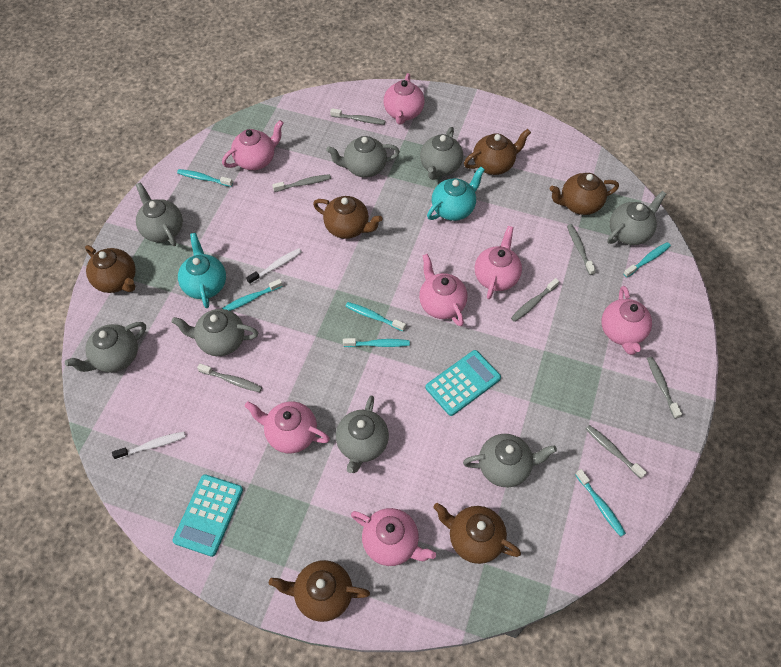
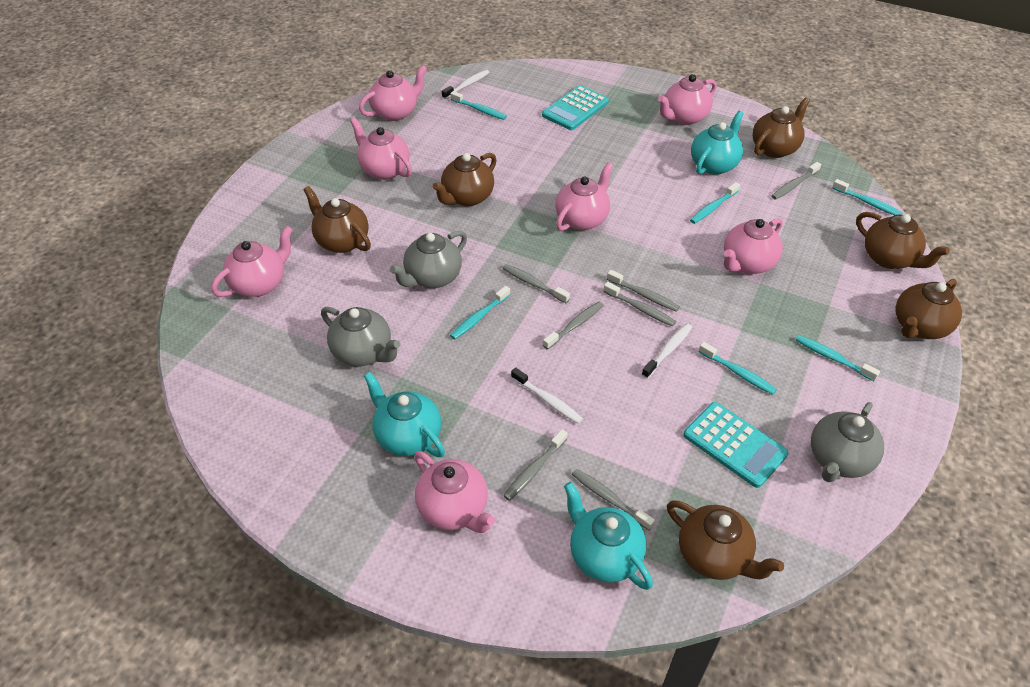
grey teapot: [65,322,146,373] [136,182,183,246] [172,309,258,356] [326,136,400,177] [336,395,389,473] [420,127,463,180] [463,434,557,487] [607,191,666,245] = 8 -> [321,307,400,366] [390,231,467,288] [811,402,884,482] = 3
turquoise teapot: [178,233,226,308] [427,167,485,221] = 2 -> [364,372,445,457] [564,482,653,590] [691,111,744,175] = 3
white toothbrush: [112,432,186,460] [246,248,302,285] = 2 -> [442,70,490,99] [511,367,583,424] [642,323,692,379] = 3

